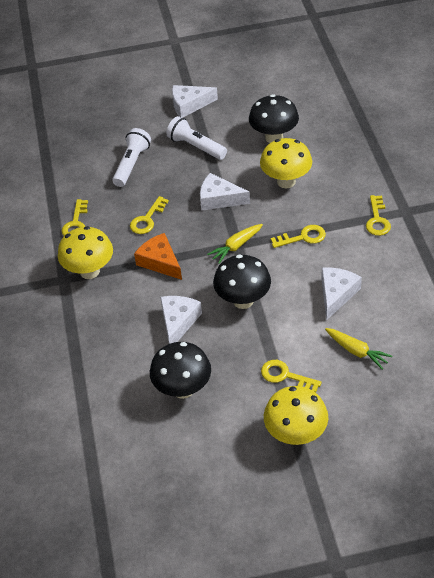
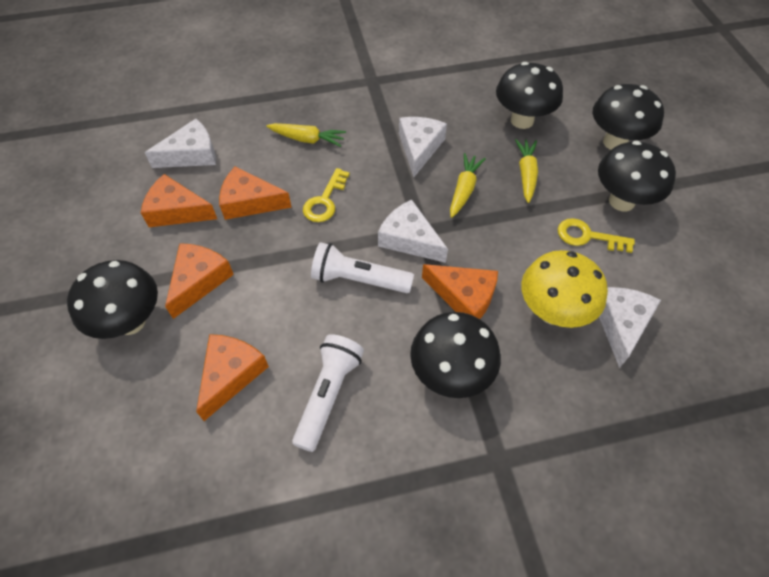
black mushroom: [150,342,211,399] [213,255,271,309] [249,94,299,143] = 3 -> [67,260,158,339] [410,312,501,398] [496,62,563,129] [593,84,664,150] [598,141,676,212] = 5
orange cheese: [134,233,182,280] = 1 -> [141,174,217,227] [165,243,234,319] [196,334,269,421] [219,166,292,220] [422,264,498,319] = 5
yellow carrot: [207,224,263,264] [325,328,392,370] = 2 -> [266,123,346,147] [450,153,486,218] [515,139,538,203] = 3
yellow key: [61,199,88,236] [130,196,169,234] [261,360,322,392] [271,225,326,248] [366,195,391,236] = 5 -> [303,168,350,222] [558,218,635,253] = 2
yellow mushroom: [58,226,113,279] [260,138,312,188] [264,386,328,445] = 3 -> [521,250,608,328] = 1

